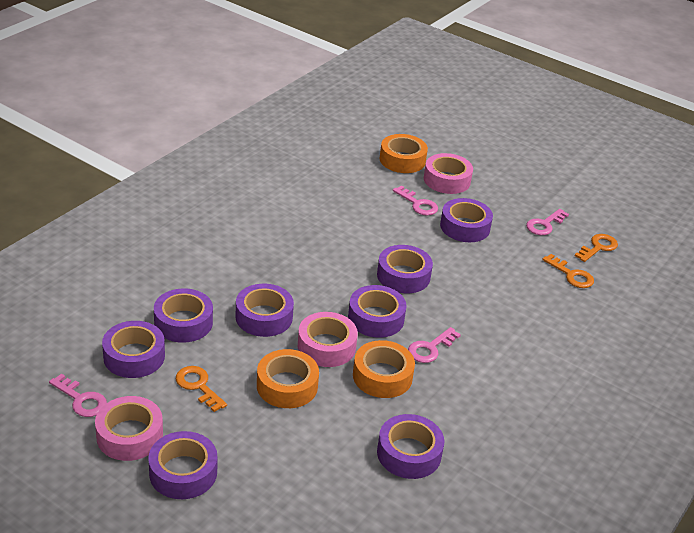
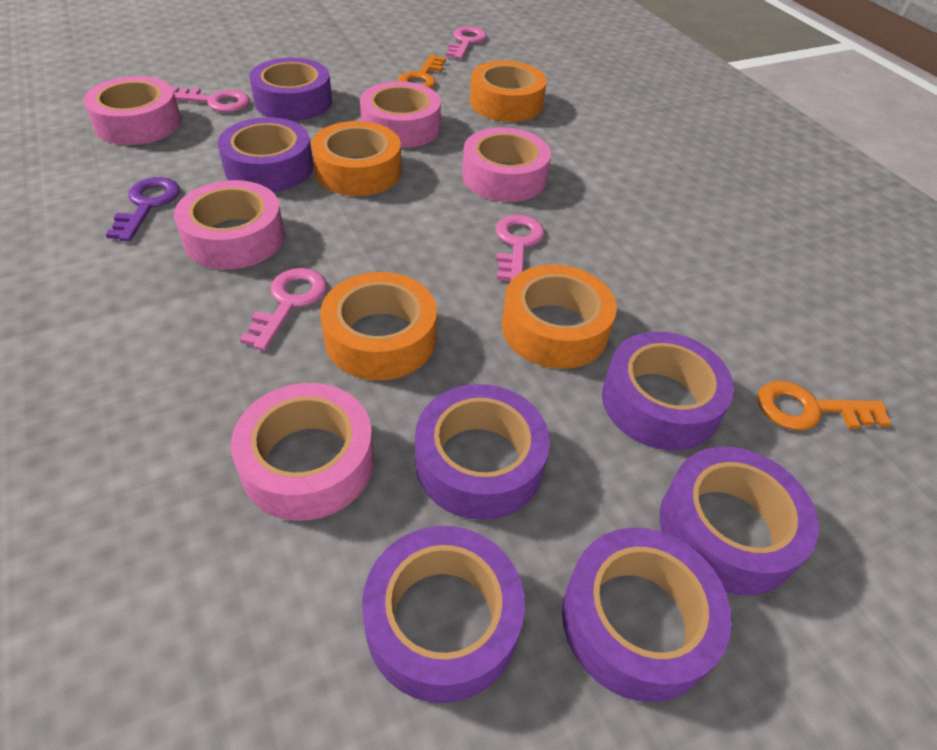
orange key: [176,366,227,412] [542,254,594,288] [575,234,618,262] = 3 -> [398,55,446,89] [758,381,892,430] = 2
orange tape: [257,349,319,408] [353,340,415,398] [380,134,428,173] = 3 -> [311,121,401,196] [320,272,437,380] [470,61,547,122] [502,265,617,369] = 4
pink tape: [95,396,163,461] [298,312,358,367] [424,153,473,194] = 3 -> [83,76,181,145] [174,180,285,269] [231,383,374,521] [360,81,441,148] [462,128,551,202] = 5
purple key: none = 0 -> [106,177,180,241] = 1
purple tape: [102,321,165,378] [148,431,217,499] [154,288,213,343] [236,284,294,337] [348,285,407,338] [377,245,433,293] [377,414,444,479] [440,198,493,242] = 8 -> [218,117,313,192] [249,58,332,121] [362,526,525,703] [415,384,550,520] [562,528,732,702] [602,332,734,450] [660,447,819,595] = 7

